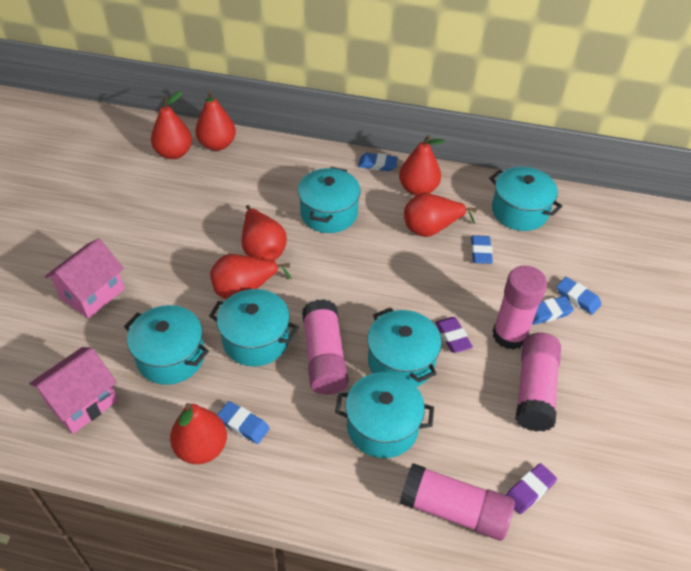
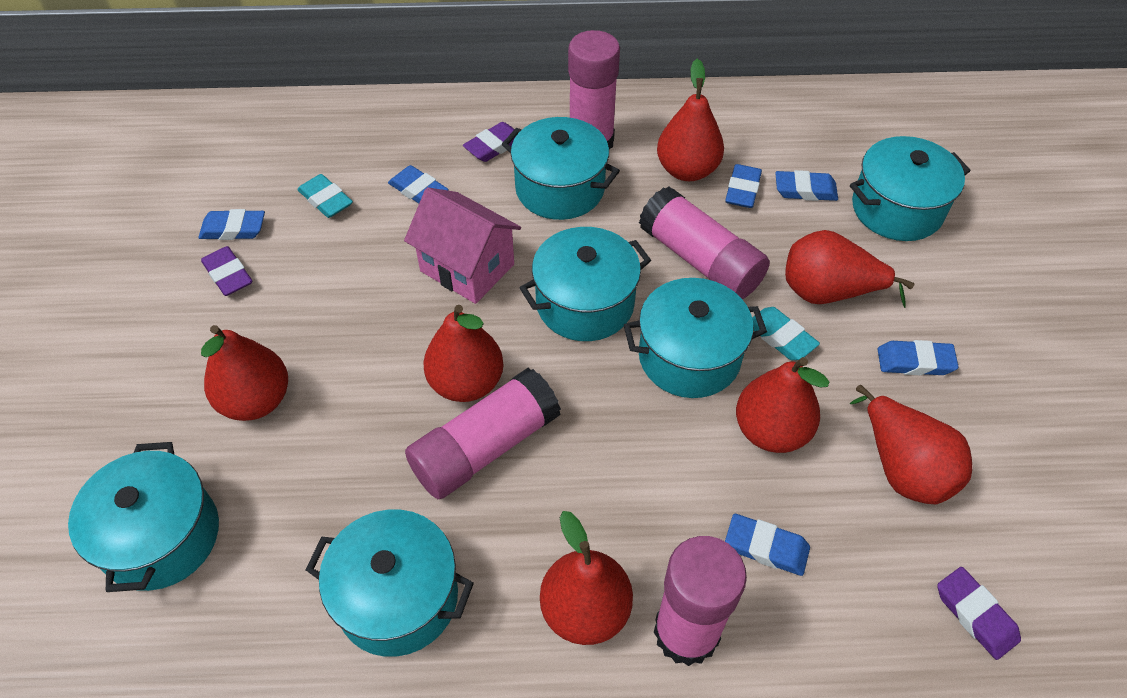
blue eraser: [217,401,270,444] [358,153,398,171] [471,235,493,264] [532,296,574,325] [557,277,602,315] = 5 -> [199,209,265,240] [388,165,449,203] [725,164,762,208] [725,514,810,576] [775,170,838,201] [878,340,959,375] = 6
pink house: [29,347,118,434] [45,238,125,319] = 2 -> [404,187,521,304] = 1
purple eraser: [435,317,473,353] [506,463,557,514] = 2 -> [201,246,252,296] [463,122,517,162] [937,567,1021,660] = 3
turquoise eraser: none = 0 -> [297,174,353,218] [752,307,820,360] = 2

